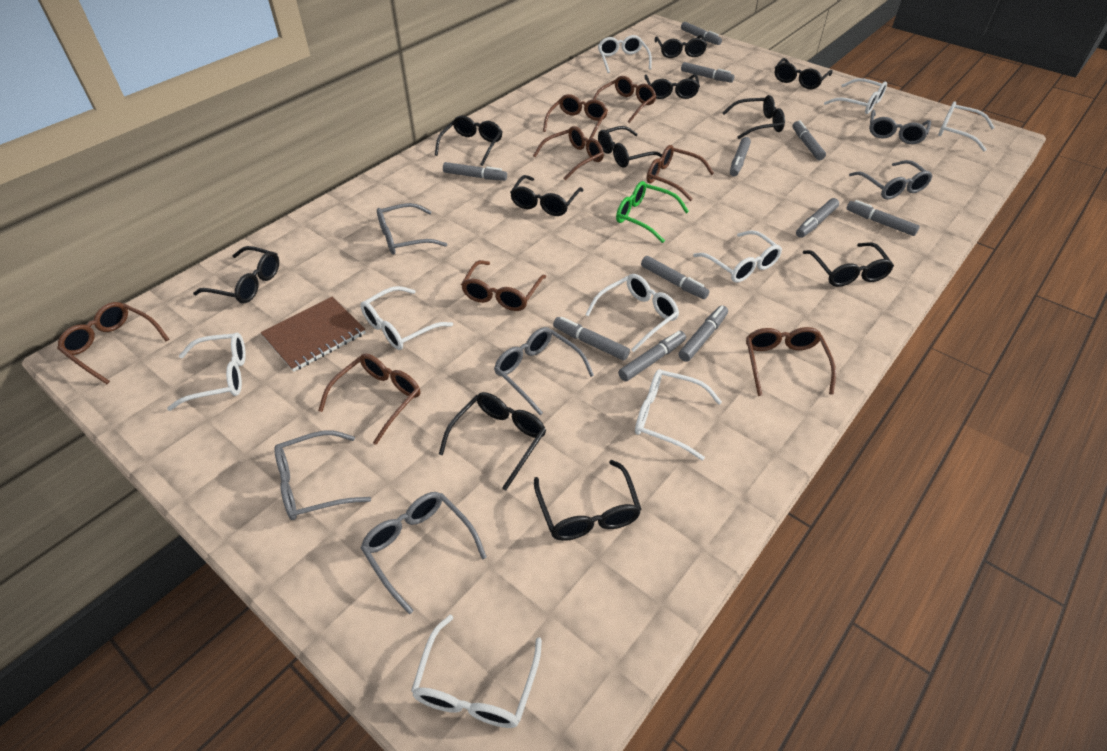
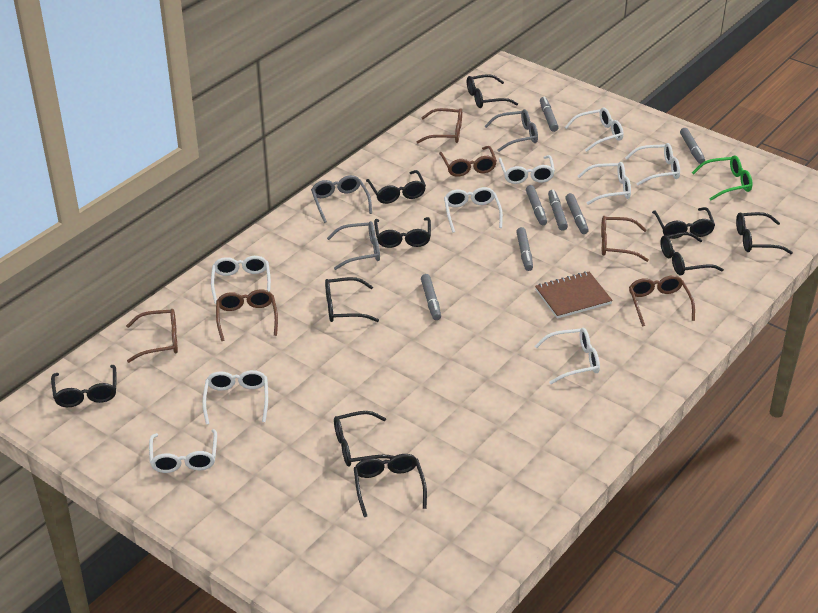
black glasses: [193,246,279,303] [435,116,502,166] [439,392,546,490] [510,175,584,216] [534,460,642,541] [598,126,662,168] [645,74,700,99] [655,35,707,58] [723,95,785,139] [775,58,833,89] [803,242,894,287] = 11 -> [51,365,116,407] [325,277,379,322] [334,411,394,467] [354,454,427,517] [366,170,426,204] [374,217,431,248] [467,74,518,108] [652,207,715,239] [660,232,724,275] [736,212,793,254] = 10
brown glasses: [57,302,169,384] [318,354,420,445] [461,260,546,311] [533,126,604,180] [543,94,608,139] [593,76,656,123] [647,145,714,201] [746,327,836,396] = 8 -> [126,309,178,363] [216,289,278,341] [416,108,462,143] [439,146,497,177] [601,216,649,262] [629,275,695,327] = 6
grey glasses: [274,430,371,520] [360,492,487,614] [377,203,447,255] [494,327,594,415] [849,160,932,200] [869,110,931,144] = 6 -> [311,175,372,223] [327,221,380,270] [485,109,538,152] = 3
grey marker: [443,162,507,181] [553,317,630,360] [618,331,686,381] [641,256,710,299] [679,305,728,362] [681,22,722,45] [681,62,735,83] [730,137,751,177] [792,120,826,160] [796,198,839,238] [846,200,920,236] = 11 -> [421,274,441,320] [516,227,533,271] [526,185,547,225] [540,96,559,132] [548,190,568,231] [565,193,589,234] [680,128,705,164] = 7

